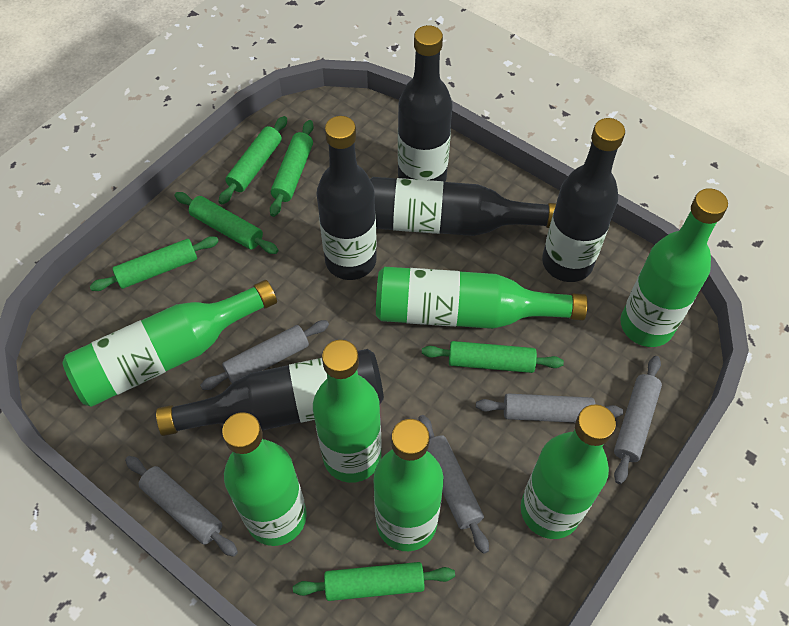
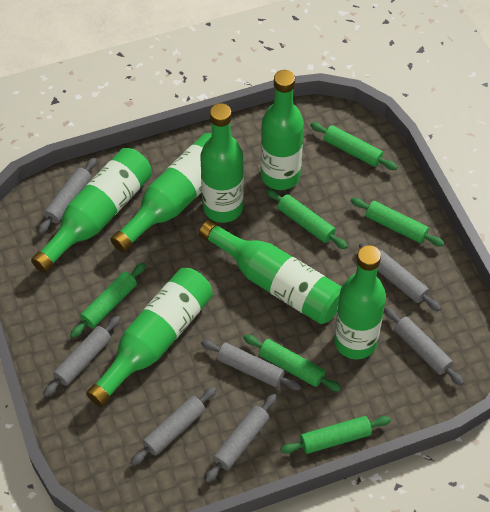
black bottle: [156,349,384,436] [316,116,377,280] [370,177,556,236] [398,25,453,182] [542,118,625,282] = 5 -> none = 0
grey rolling pin: [125,456,238,557] [200,320,329,390] [418,415,489,554] [476,393,623,423] [614,356,662,484] = 5 -> [38,158,97,234] [43,316,120,397] [131,387,217,466] [201,340,302,390] [205,394,277,483] [359,243,441,311] [384,307,464,385] = 7

